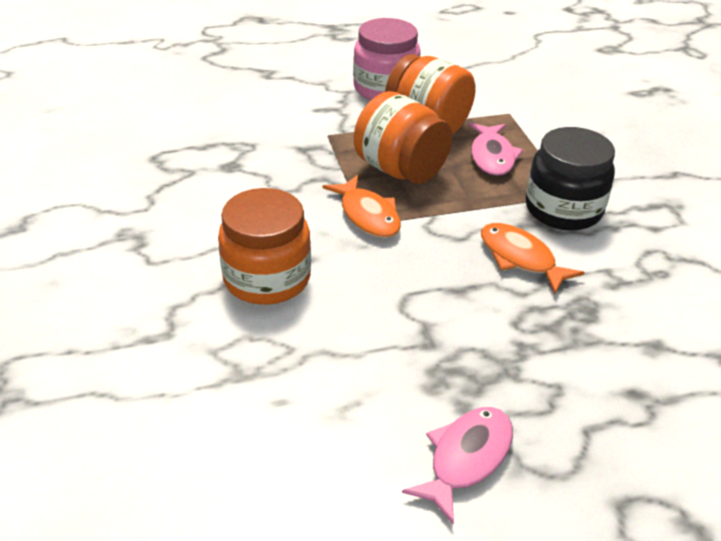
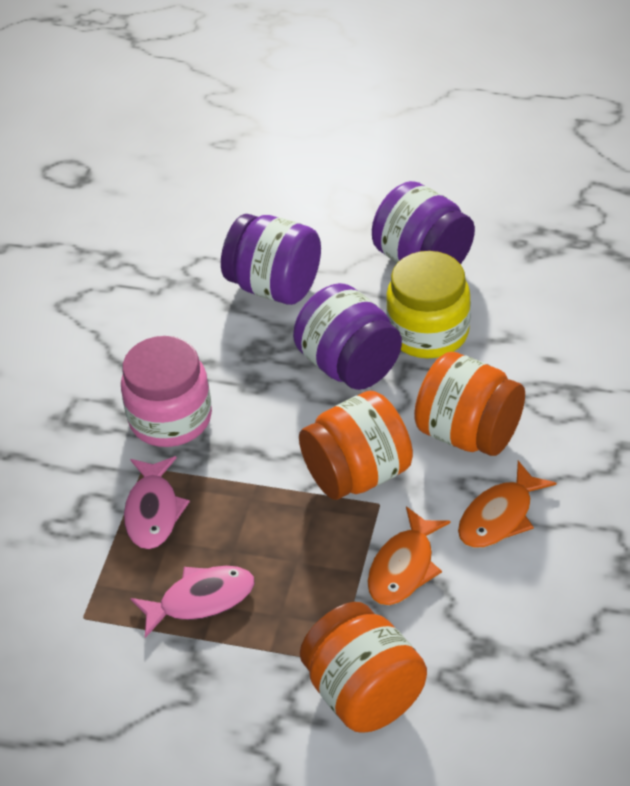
black jar: [526,127,615,231] = 1 -> none = 0
purple jar: none = 0 -> [221,214,321,305] [293,283,402,390] [372,181,475,264] = 3
yellow jar: none = 0 -> [386,251,471,358] = 1

